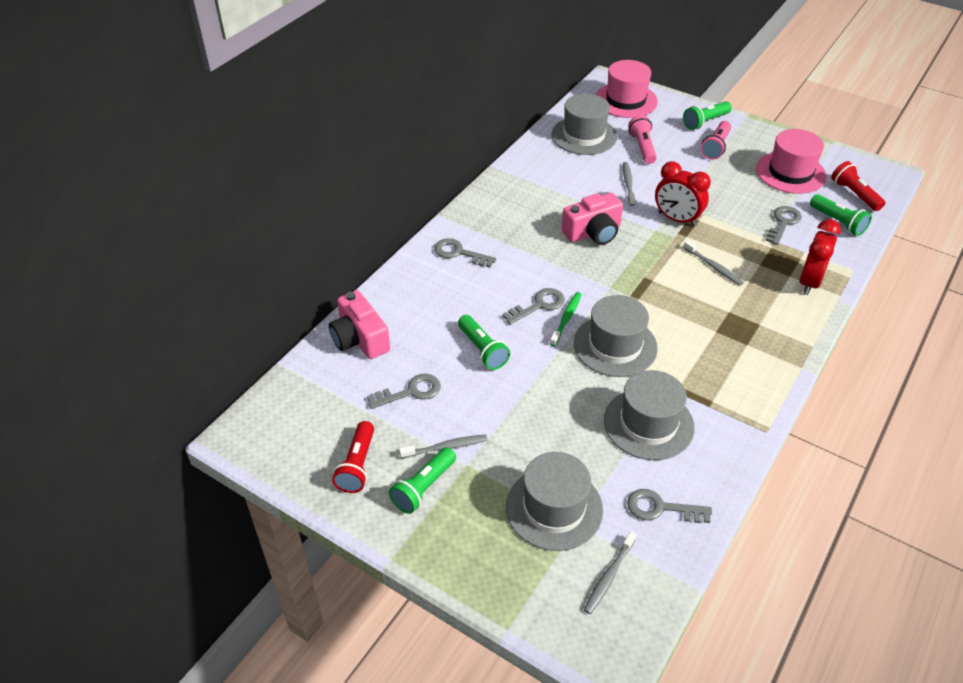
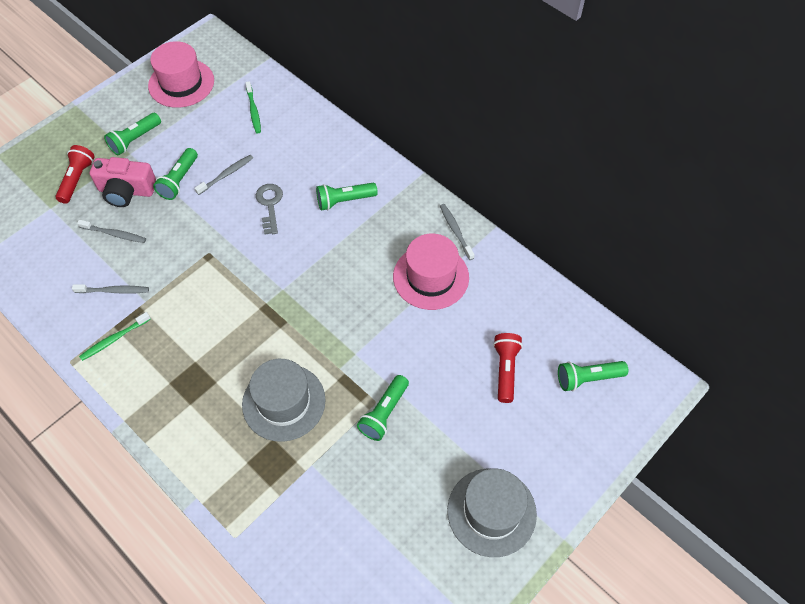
green flashlight: [389,447,456,514] [458,315,510,370] [683,101,732,130] [810,194,872,236] = 4 -> [104,113,161,156] [153,148,198,200] [316,183,378,210] [357,375,409,441] [558,361,628,391] = 5
green toothbrush: [550,292,582,346] = 1 -> [79,312,151,361] [246,81,261,133] = 2
grey hat: [506,452,603,551] [552,94,617,155] [574,295,658,377] [604,370,695,460] = 4 -> [242,359,326,442] [447,469,537,557] = 2
grey key: [367,374,441,409] [434,238,497,268] [502,288,565,324] [627,489,712,523] [765,206,802,245] = 5 -> [256,184,283,234] = 1
pink camera: [329,290,390,359] [562,193,623,245] = 2 -> [90,157,156,207] = 1
pink flashlight: [628,115,657,164] [701,121,731,160] = 2 -> none = 0
red clock: [655,161,711,227] [799,219,841,295] = 2 -> none = 0

